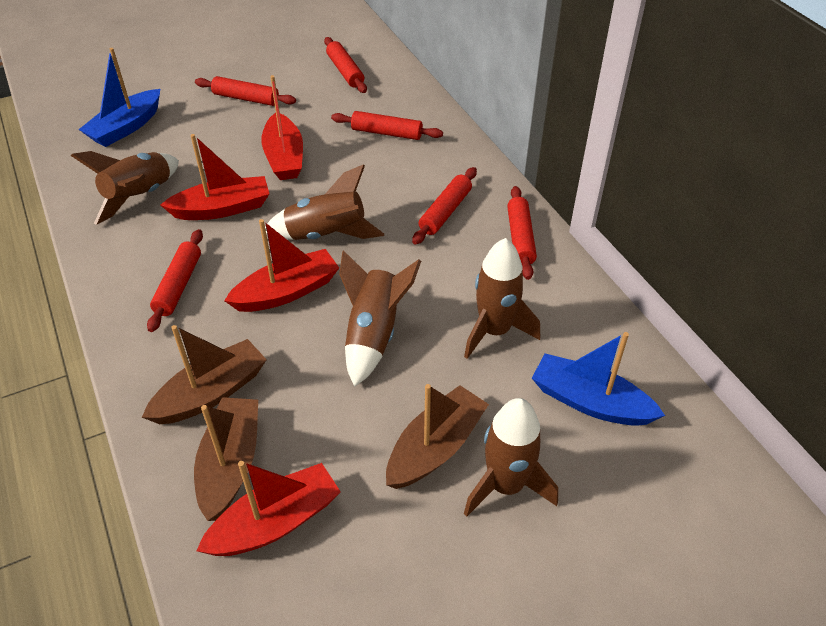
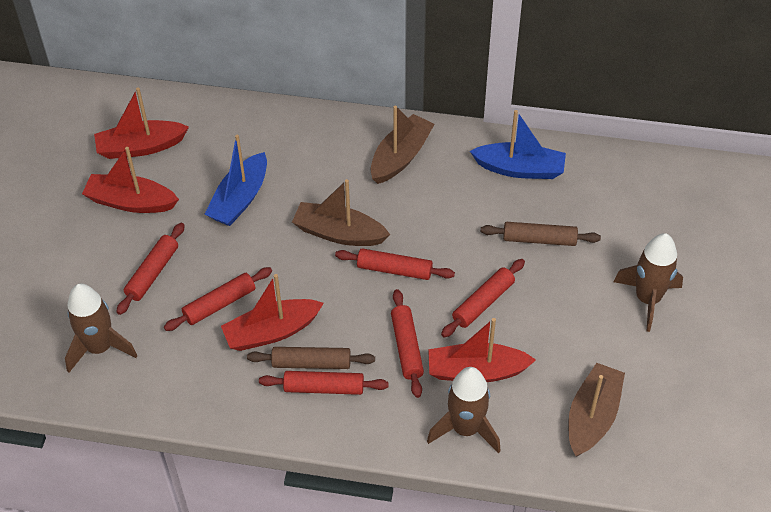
brown rocket: [71,151,179,225] [265,164,384,240] [339,250,421,387] [464,238,540,359] [464,398,558,517] = 5 -> [65,284,138,373] [427,367,501,453] [614,233,683,332] = 3
brown rolling pin: none = 0 -> [247,347,375,369] [481,222,601,246] = 2

